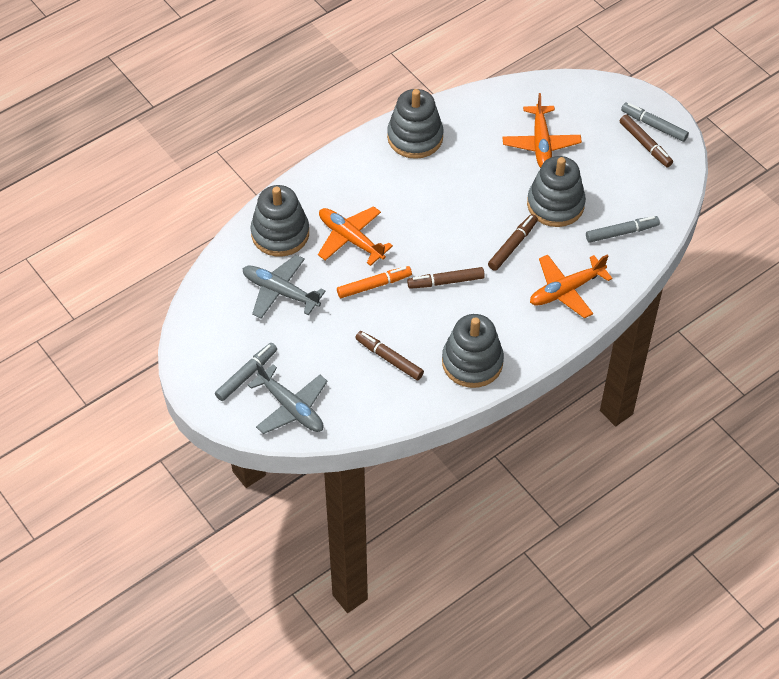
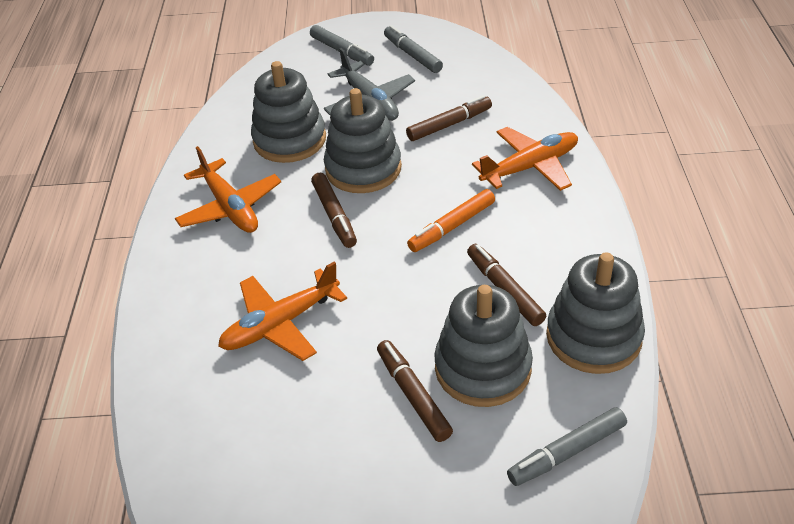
grey plane: [242,255,326,319] [248,362,328,434] = 2 -> [324,48,415,121] = 1

